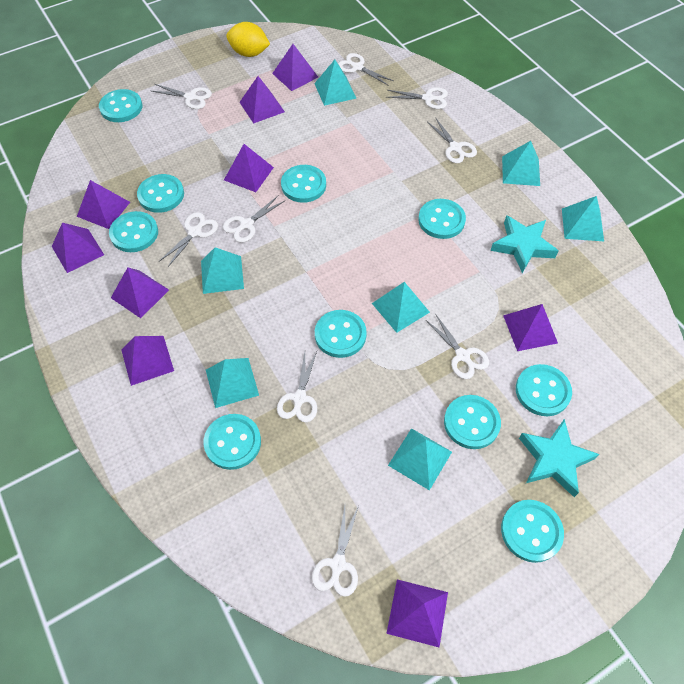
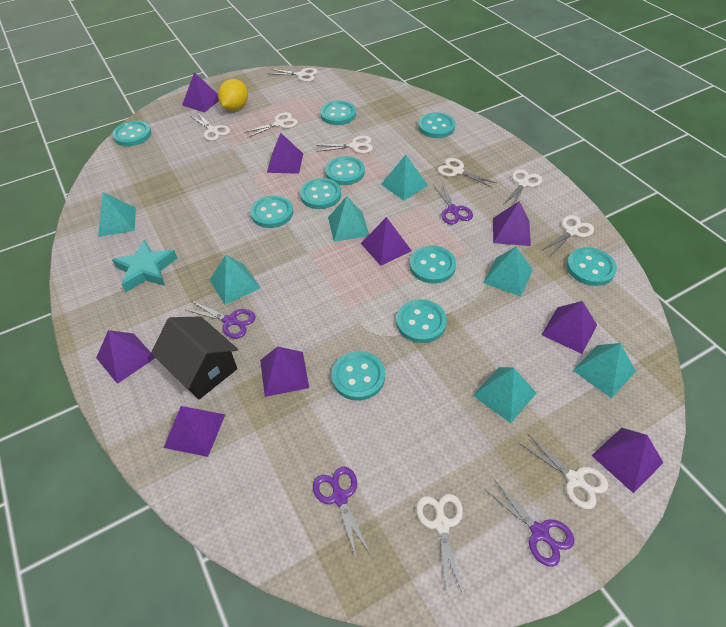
black house: none = 0 -> [151,316,238,399] = 1
purple scissors: none = 0 -> [186,301,256,338] [313,467,371,561] [433,182,473,224] [484,481,575,567] = 4
turquoise star: [491,215,558,273] [519,419,599,497] = 2 -> [112,240,177,292] = 1

